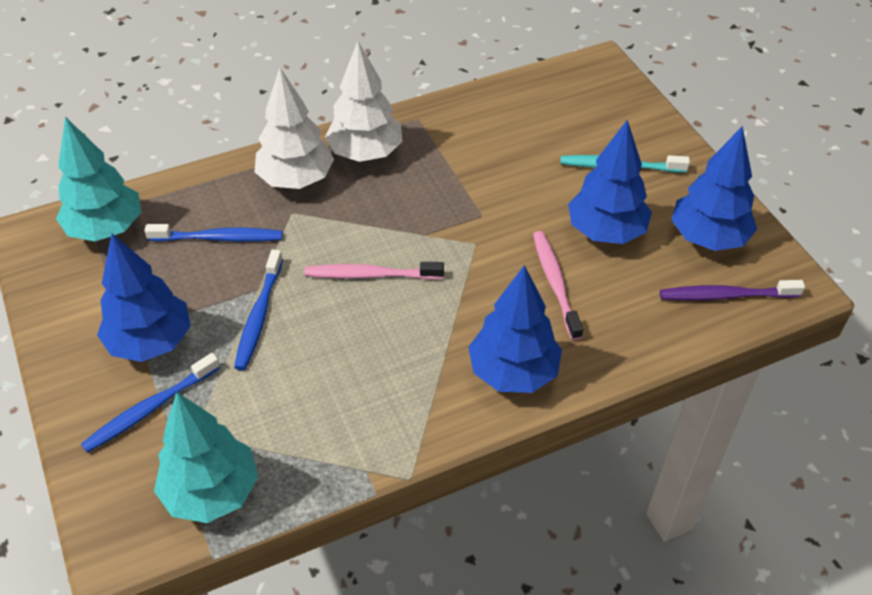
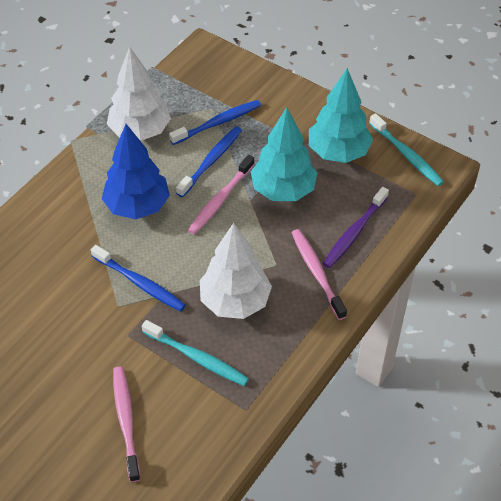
blue tree: [97,234,191,362] [468,265,562,393] [568,120,652,244] [672,126,757,251] = 4 -> [102,124,170,219] = 1
pink toothbrush: [305,262,444,280] [533,231,583,340] = 2 -> [113,367,141,482] [188,155,255,235] [291,229,347,320] = 3
turquoise toothbrush: [560,155,690,173] = 1 -> [142,320,249,386] [369,113,444,186] = 2

